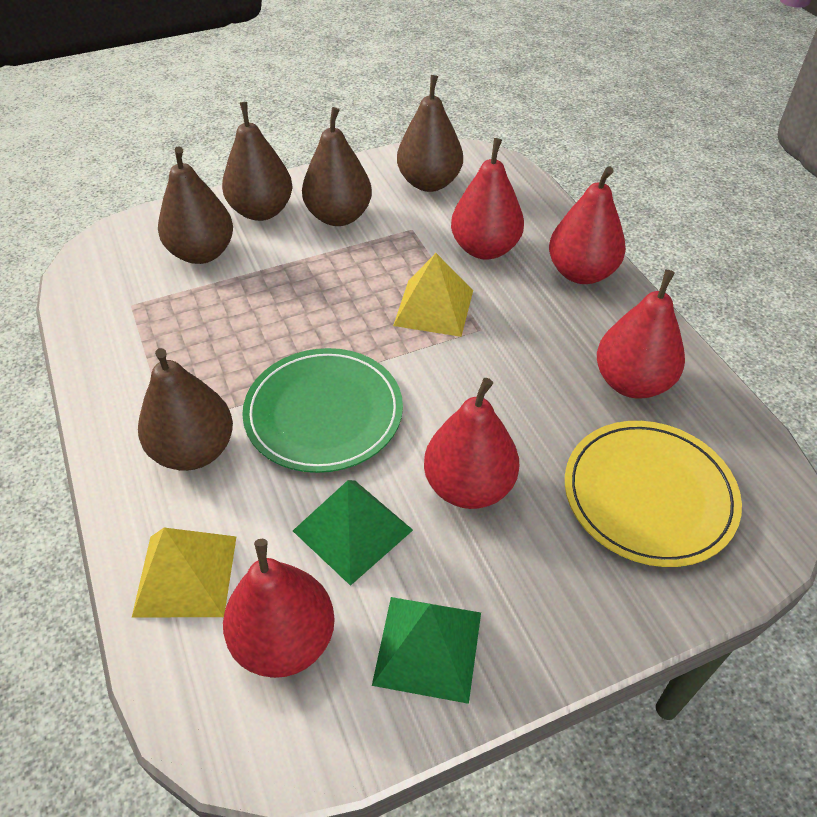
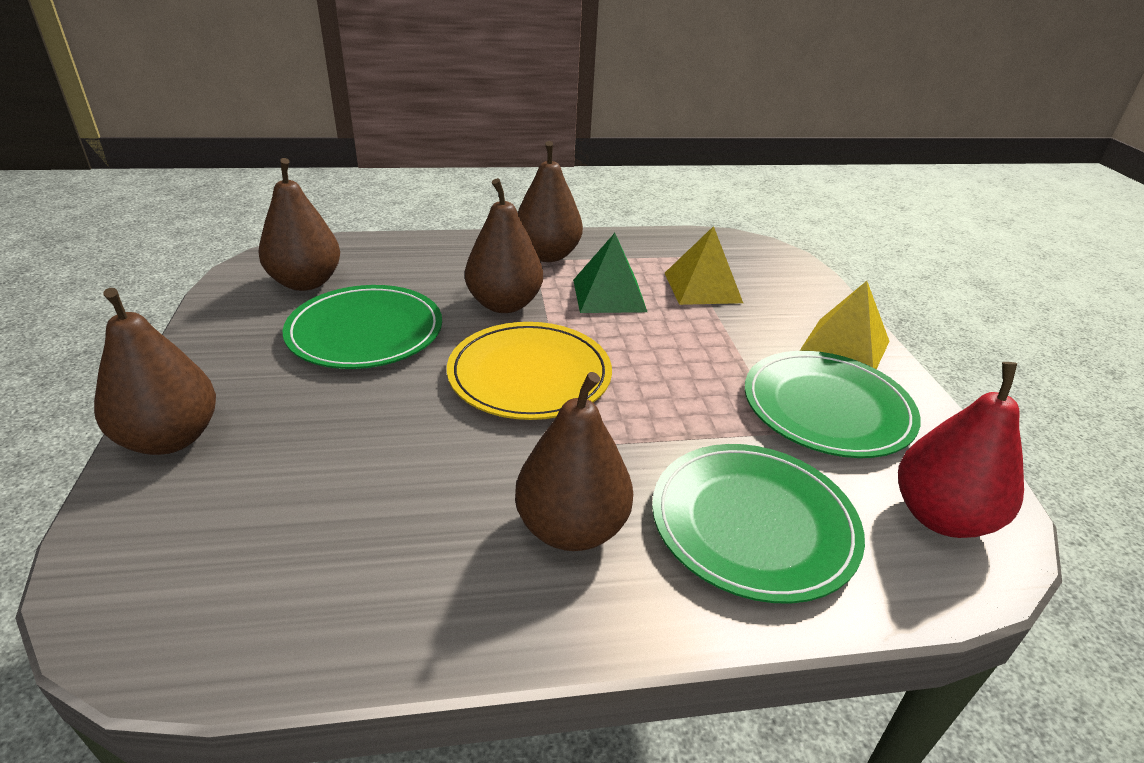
green plate: [242,348,403,473] = 1 -> [283,285,442,369] [652,444,865,603] [744,351,921,458] = 3
green pyramid: [293,480,413,586] [372,597,481,704] = 2 -> [573,233,647,313] = 1
red pear: [223,539,335,678] [424,378,519,509] [451,138,524,260] [549,166,626,284] [597,270,685,398] = 5 -> [898,362,1024,538] = 1

